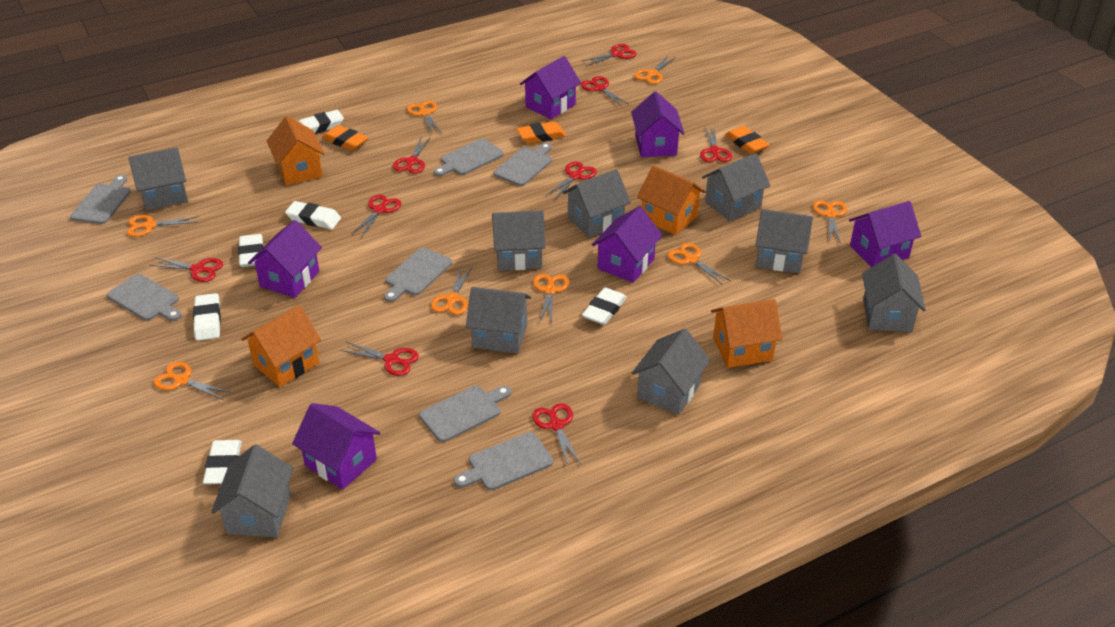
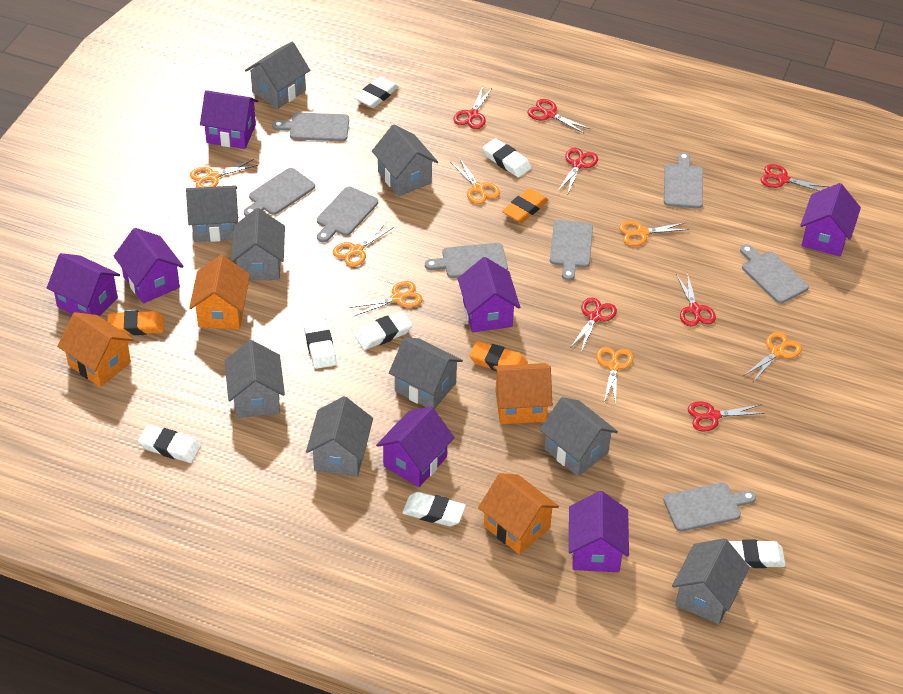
grey cutting board: [70,175,131,224] [107,274,182,321] [384,248,452,302] [419,386,511,442] [434,138,504,176] [454,432,553,490] [494,143,552,186] = 7 -> [244,168,315,216] [272,112,349,141] [317,187,378,242] [425,243,508,278] [550,220,593,281] [663,483,756,531] [664,152,703,209] [740,244,809,303] = 8
orange scissors: [127,215,199,237] [153,362,230,400] [407,101,442,135] [431,267,472,315] [533,274,569,323] [634,56,676,84] [667,243,731,285] [813,200,847,244] = 8 -> [190,159,258,187] [333,223,394,267] [350,281,423,316] [450,158,500,204] [597,347,633,404] [619,221,690,246] [743,332,802,382] = 7
purple house: [248,220,322,298] [292,403,380,490] [520,56,581,119] [592,206,663,283] [631,91,684,157] [849,201,921,267] = 6 -> [47,253,120,316] [114,228,184,303] [200,90,258,149] [376,406,455,487] [458,257,520,332] [569,491,629,572] [800,183,861,257] = 7
red scissors: [150,257,223,282] [340,342,419,376] [352,195,401,237] [393,137,431,174] [532,403,581,465] [547,161,597,199] [581,44,637,66] [581,76,628,106] [700,126,732,162] = 9 -> [453,86,493,129] [527,99,590,134] [558,148,598,193] [571,298,617,352] [676,273,716,326] [688,401,765,431] [760,164,829,191] = 7
white eraser: [193,293,221,341] [203,440,242,484] [238,234,264,267] [285,201,341,229] [299,110,344,134] [582,288,627,325] = 6 -> [138,425,201,463] [304,319,336,369] [355,76,399,108] [355,311,412,350] [402,492,466,527] [482,138,531,178] [729,539,786,568] = 7

